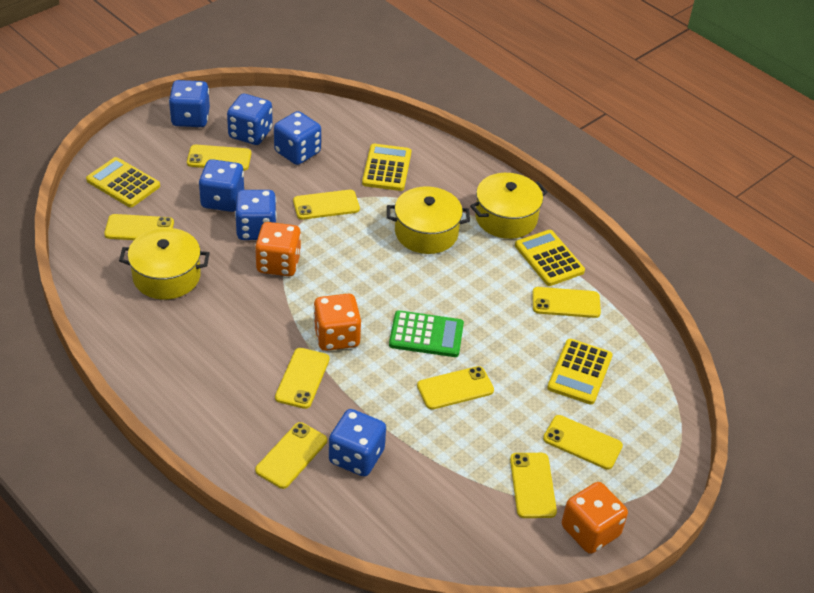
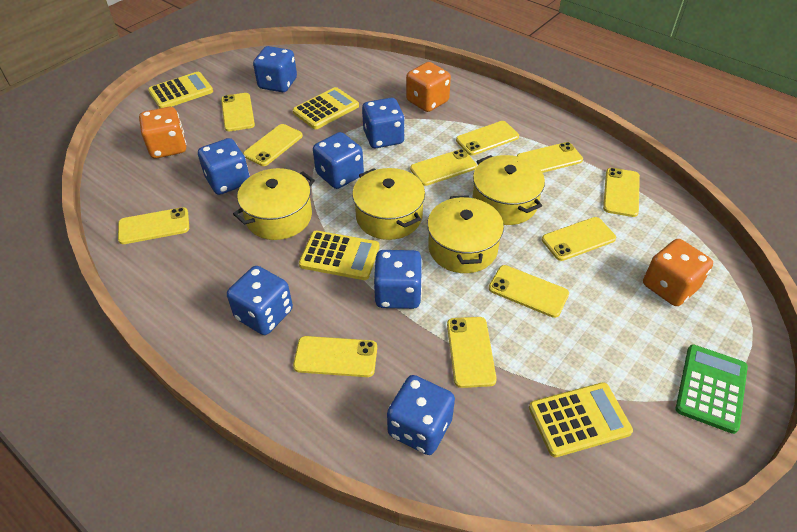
blue dice: [169,80,210,127] [199,159,244,212] [227,94,273,145] [235,190,277,240] [274,111,321,165] [329,409,386,477] = 6 -> [198,138,250,195] [227,266,293,335] [253,46,297,92] [313,132,364,189] [362,98,405,148] [374,250,422,309] [387,375,455,455] = 7
yellow phone: [104,214,174,240] [187,145,251,171] [255,422,327,489] [275,348,330,409] [293,190,360,220] [417,366,494,410] [510,453,557,518] [532,287,601,318] [543,415,623,470] = 9 -> [118,207,189,244] [221,93,255,131] [243,124,303,166] [293,336,377,377] [410,149,477,186] [447,317,497,388] [456,121,519,156] [489,265,569,318] [517,142,583,173] [542,217,616,261] [603,168,640,217] = 11
yellow pot: [119,228,210,300] [387,187,470,254] [470,173,548,239] = 3 -> [233,168,315,240] [352,168,425,240] [427,195,504,273] [472,155,545,225] = 4

